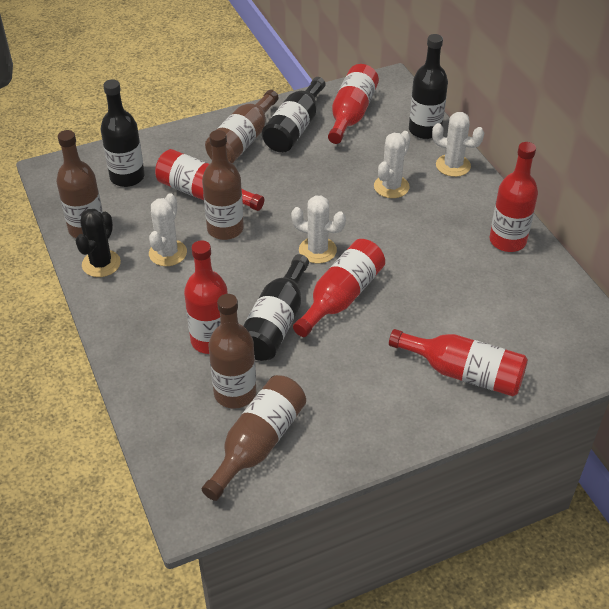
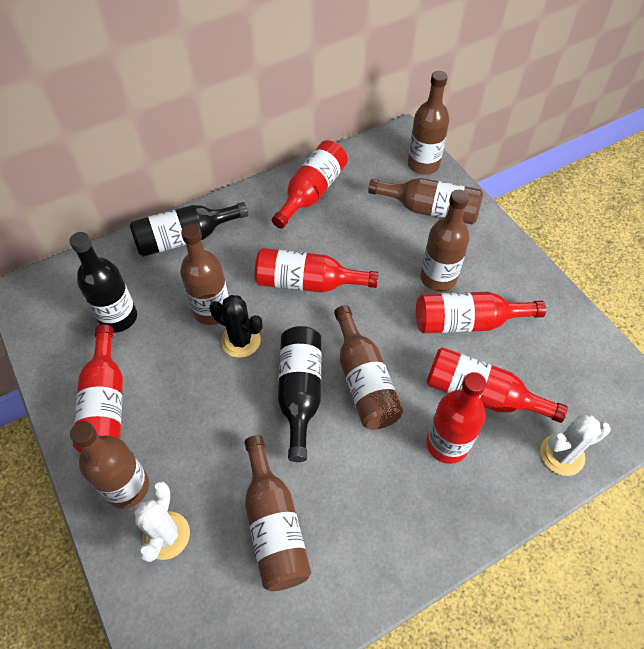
black bottle: [100,79,145,187] [243,254,309,361] [262,77,325,153] [409,34,448,139] = 4 -> [70,232,137,332] [130,202,248,257] [278,326,321,462] = 3
brown bottle: [56,130,103,238] [202,130,244,240] [202,375,306,501] [205,90,278,164] [209,294,257,409] = 5 -> [70,422,149,509] [180,224,229,325] [244,435,311,591] [334,305,403,430] [368,178,483,224] [408,71,449,175] [420,189,470,292] = 7
white cactus: [149,193,187,266] [291,196,346,263] [374,131,411,198] [432,112,484,177] = 4 -> [134,481,190,562] [540,414,611,476] = 2

